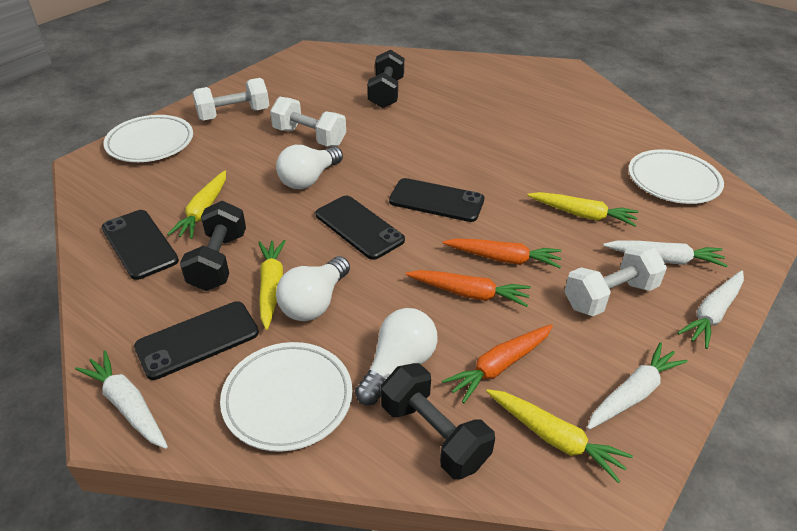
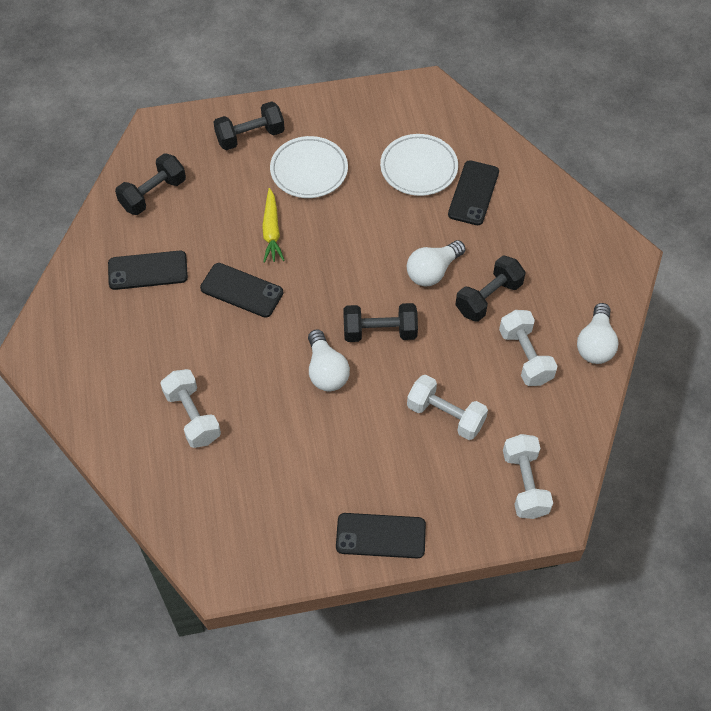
black dumbbell: [180,201,246,291] [367,50,404,108] [381,363,495,479] = 3 -> [115,153,186,215] [213,101,285,150] [343,303,418,342] [455,256,526,322] = 4
orange carrot: [406,270,531,307] [442,324,553,403] [443,238,562,268] = 3 -> none = 0
white carrot: [75,351,168,449] [587,342,688,430] [603,241,728,267] [677,270,744,349] = 4 -> none = 0
white dumbbell: [192,78,269,121] [270,97,346,147] [564,244,667,316] = 3 -> [160,369,221,448] [407,375,488,440] [499,310,558,386] [503,434,553,519] = 4
white plate: [103,115,193,162] [220,342,352,452] [628,149,724,204] = 3 -> [270,136,348,198] [380,134,458,196] = 2
yellow carrot: [167,170,226,239] [258,240,286,330] [486,389,633,483] [527,192,639,227] = 4 -> [262,188,285,263] = 1

